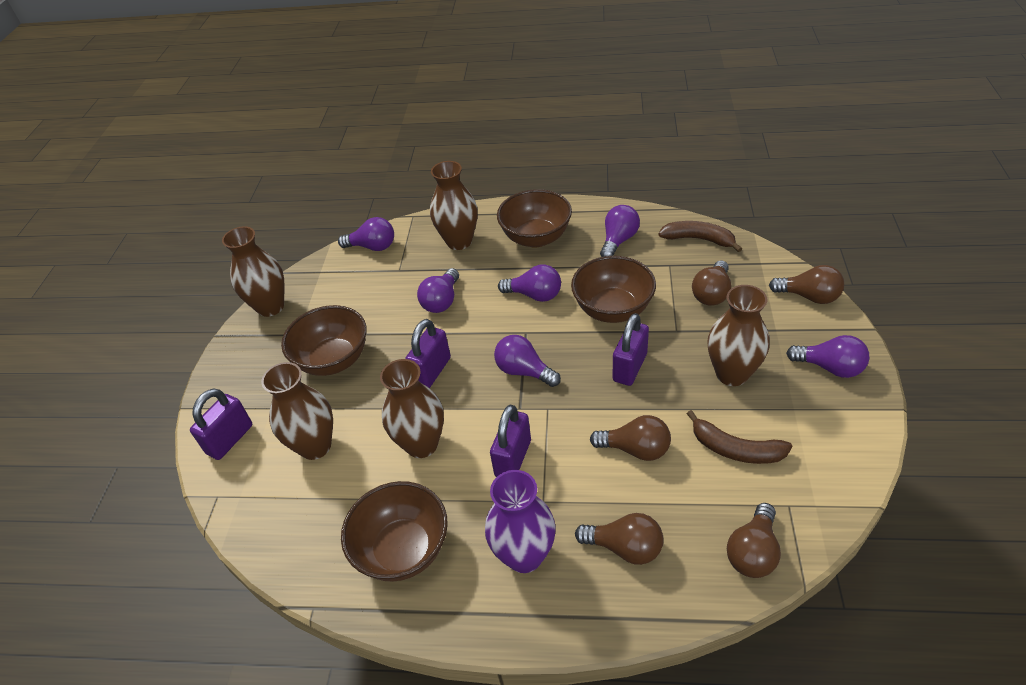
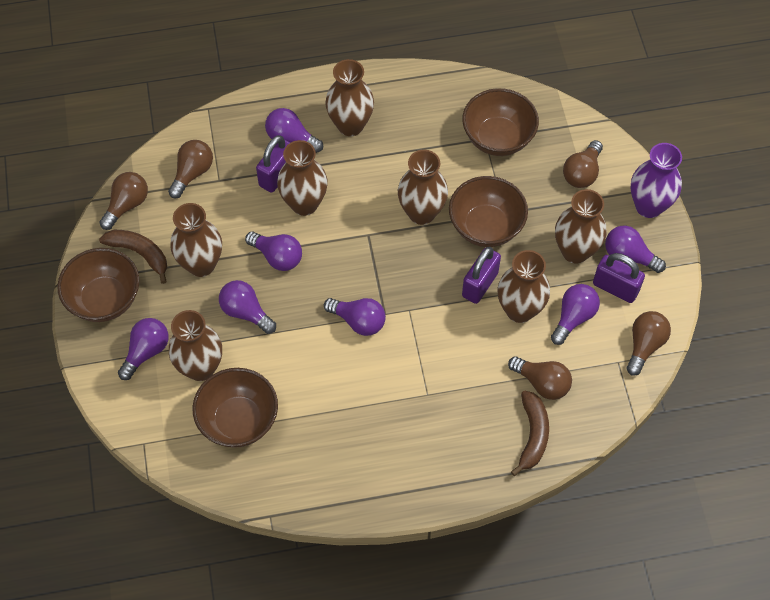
brown vase: [222,226,285,317] [261,362,333,460] [380,359,444,458] [430,161,478,250] [708,285,769,386] = 5 -> [169,310,222,381] [171,203,222,277] [277,140,328,216] [325,59,374,136] [398,150,448,225] [497,250,550,323] [555,189,606,264] = 7
purple light bulb: [338,217,394,251] [417,268,459,313] [494,335,561,387] [498,264,561,302] [600,205,640,257] [786,335,869,378] = 6 -> [118,318,169,380] [219,280,276,334] [245,231,302,271] [265,108,323,153] [324,298,386,336] [551,284,600,345] [605,226,666,273] = 7
purple padlock: [190,388,252,460] [405,319,451,388] [490,405,531,477] [613,313,649,386] = 4 -> [256,135,290,193] [462,247,501,304] [593,253,645,303] = 3

